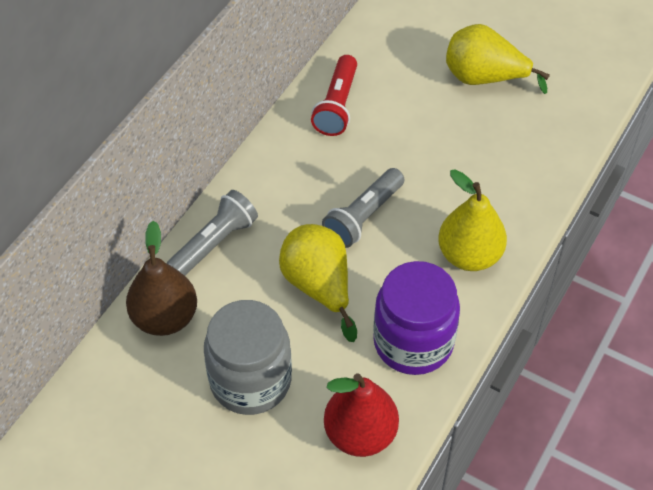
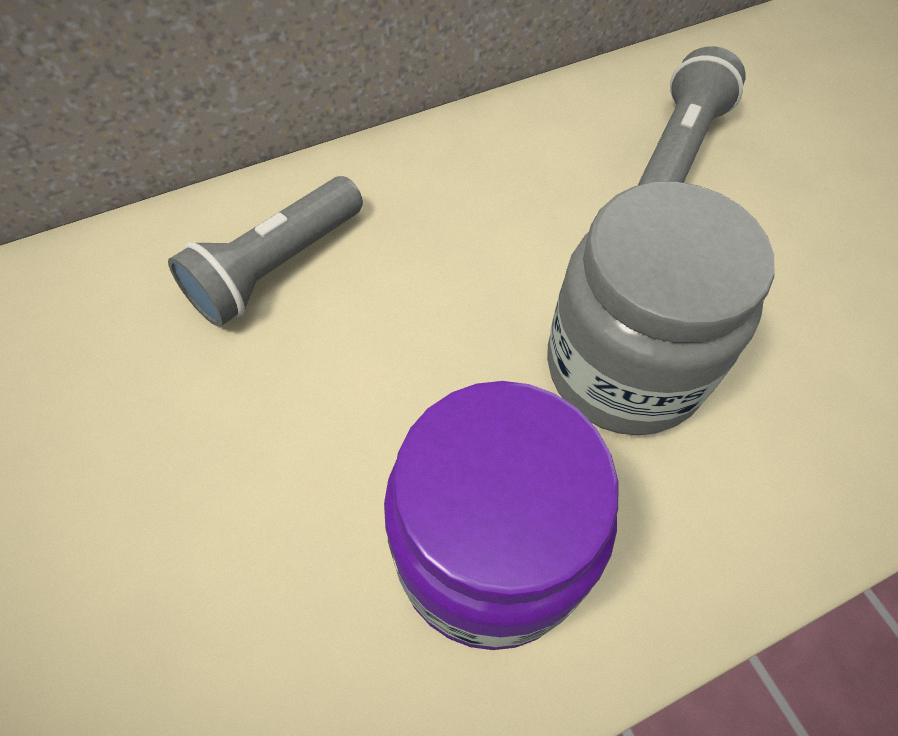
brown pear: [126,221,197,336] = 1 -> none = 0
red flashlight: [311,55,357,136] = 1 -> none = 0
red pear: [324,373,399,457] = 1 -> none = 0
yellow pear: [279,224,357,342] [438,169,507,271] [446,24,550,94] = 3 -> none = 0

